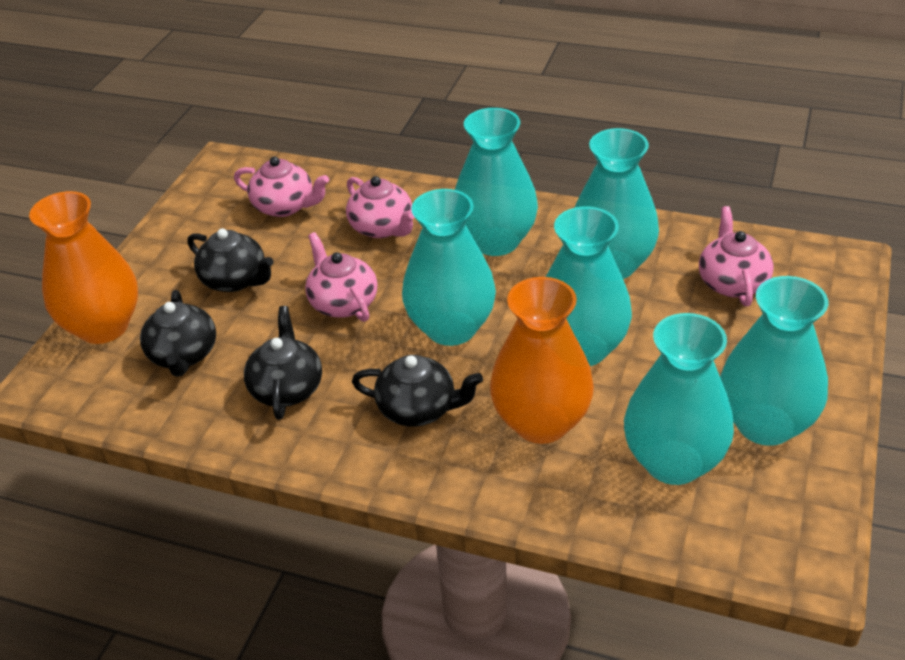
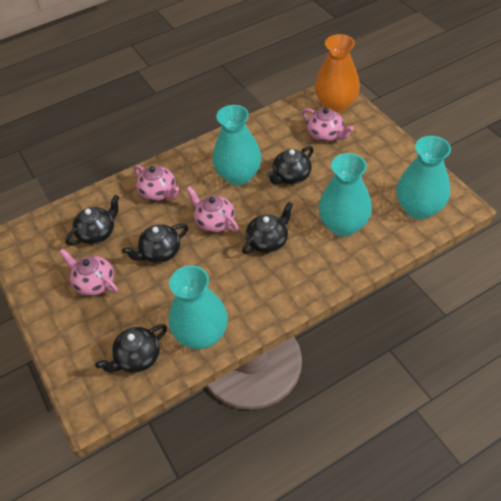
black teapot: [140,290,216,377] [187,228,274,292] [244,306,322,420] [352,355,483,427] = 4 -> [65,195,119,246] [95,324,167,373] [122,224,188,263] [242,202,293,254] [267,146,313,184] = 5
orange vase: [29,191,138,344] [490,277,594,444] = 2 -> [315,34,360,113] = 1
turquoise vase: [402,189,496,346] [455,108,538,256] [546,207,632,366] [574,128,659,279] [624,313,734,485] [720,276,828,446] = 6 -> [169,265,228,349] [213,105,261,186] [318,153,372,237] [396,136,451,220] = 4

